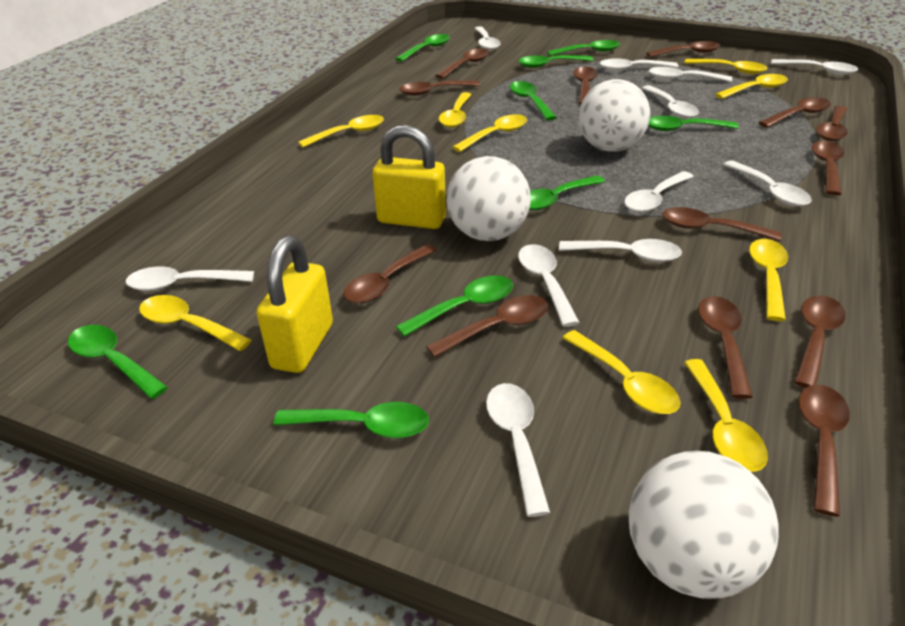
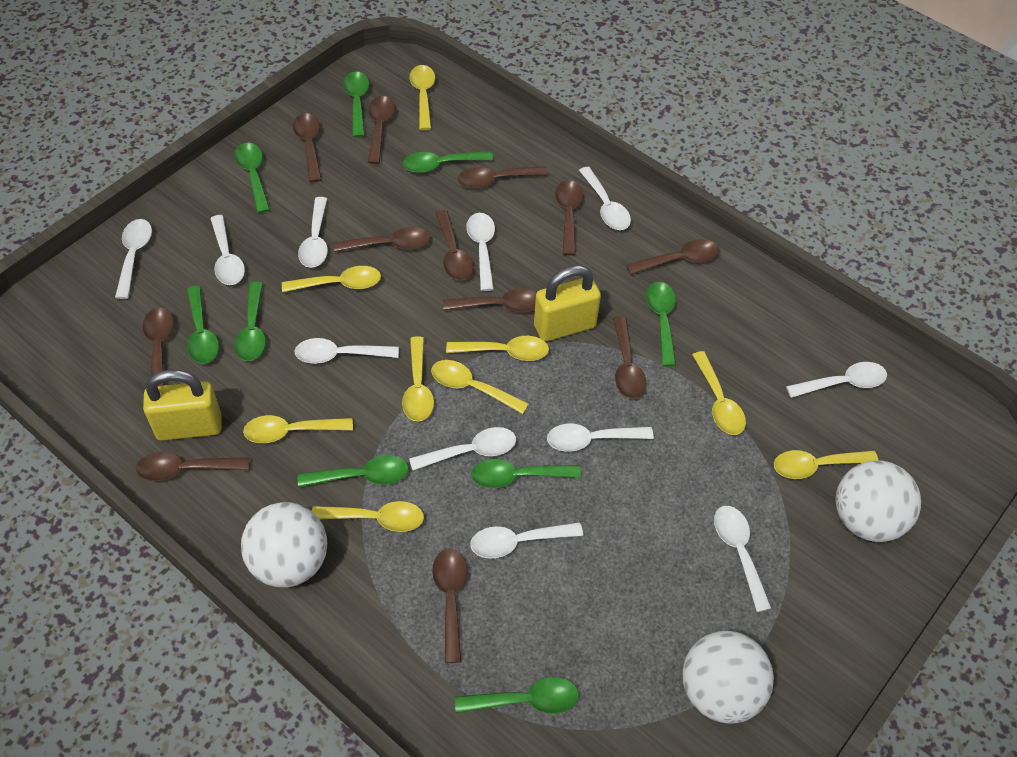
brown spoon: [343,244,437,304] [399,81,480,96] [426,295,548,358] [435,48,489,79] [573,67,598,105] [646,41,720,57] [662,207,782,242] [698,296,753,399] [759,97,831,128] [794,295,846,388] [798,385,850,517] [812,141,844,196] [817,106,848,141] = 13 -> [136,452,249,481] [142,307,174,386] [293,113,322,182] [334,227,430,252] [367,96,395,164] [432,549,468,663] [435,210,473,281] [443,288,537,312] [458,166,548,188] [555,180,583,256] [613,316,647,399] [626,239,720,275] = 12

